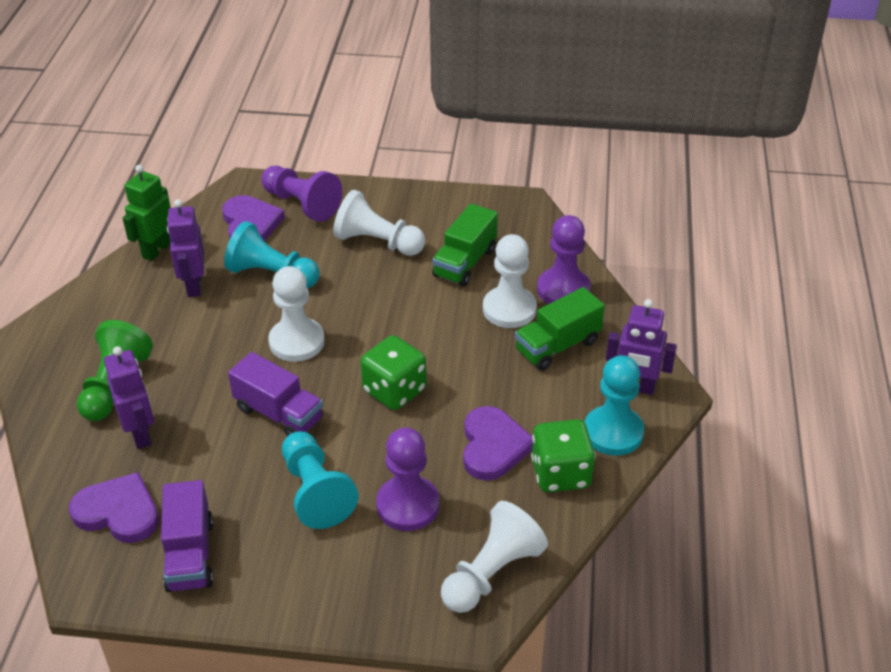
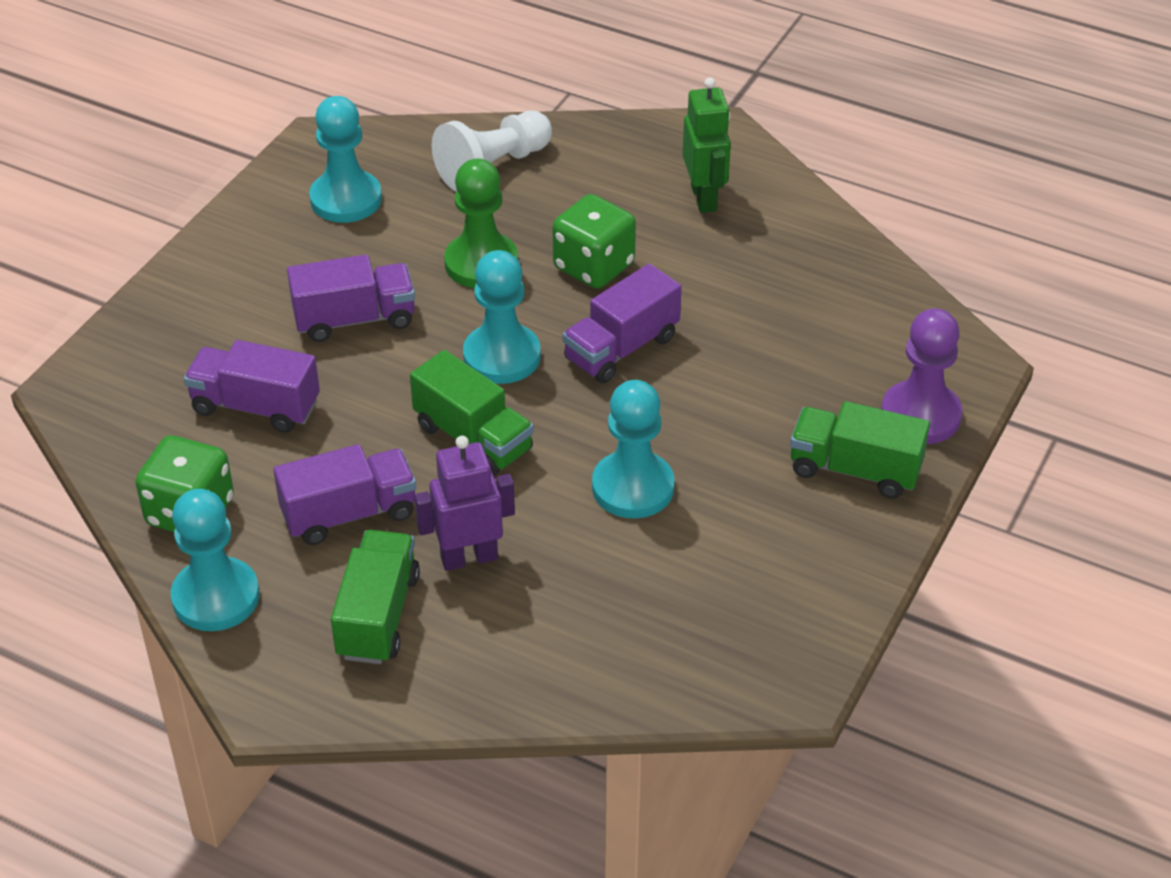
green truck: [432,203,498,287] [515,287,605,371] = 2 -> [331,530,420,664] [410,350,534,476] [790,401,930,499] = 3
purple heart: [69,472,159,543] [222,195,285,241] [463,406,533,481] = 3 -> none = 0
purple pawn: [261,166,342,222] [376,428,439,531] [537,215,591,304] = 3 -> [881,308,962,444] = 1
purple robot: [104,346,154,449] [167,199,204,297] [606,299,677,395] = 3 -> [414,436,515,571] = 1
purple truck: [161,480,214,592] [228,352,323,436] = 2 -> [184,340,320,433] [273,444,416,545] [287,255,415,342] [562,264,682,384] = 4
turquoise pawn: [224,221,320,288] [282,431,359,529] [584,355,644,456] = 3 -> [171,489,260,631] [309,96,382,223] [463,250,541,384] [592,380,675,518] = 4
white pawn: [268,266,325,362] [333,190,425,256] [441,501,548,613] [483,234,537,328] = 4 -> [432,111,552,191] = 1

